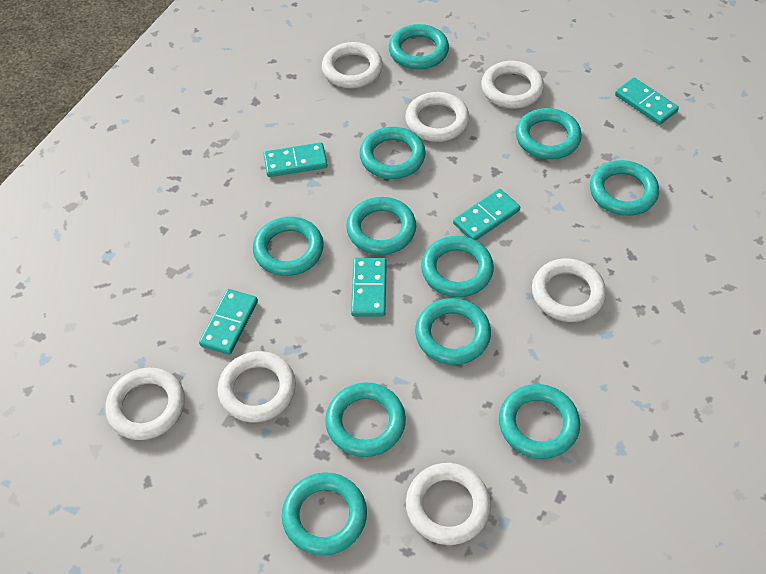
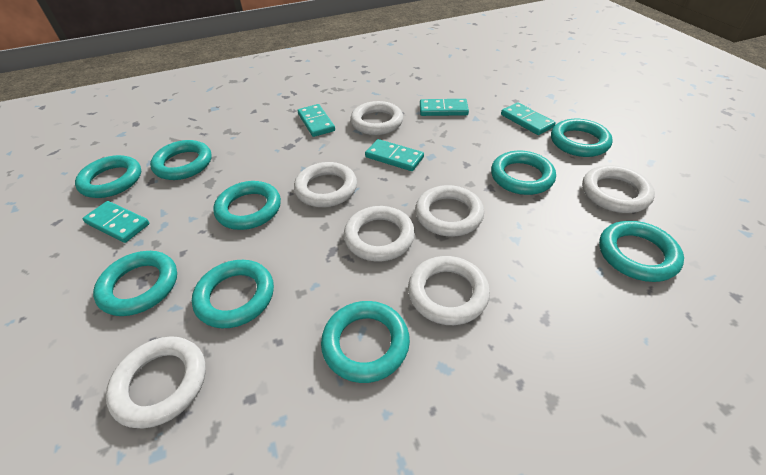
turquoise ring: [253,217,324,276] [282,473,367,556] [325,382,406,457] [346,197,416,255] [360,127,426,179] [389,24,449,69] [415,298,491,365] [421,236,494,297] [499,384,580,459] [516,108,582,159] [590,160,659,216] = 11 -> [75,155,141,198] [93,251,177,316] [150,140,211,180] [192,260,274,328] [213,181,281,230] [321,301,410,383] [491,150,556,195] [551,119,613,157] [599,221,684,282] = 9

